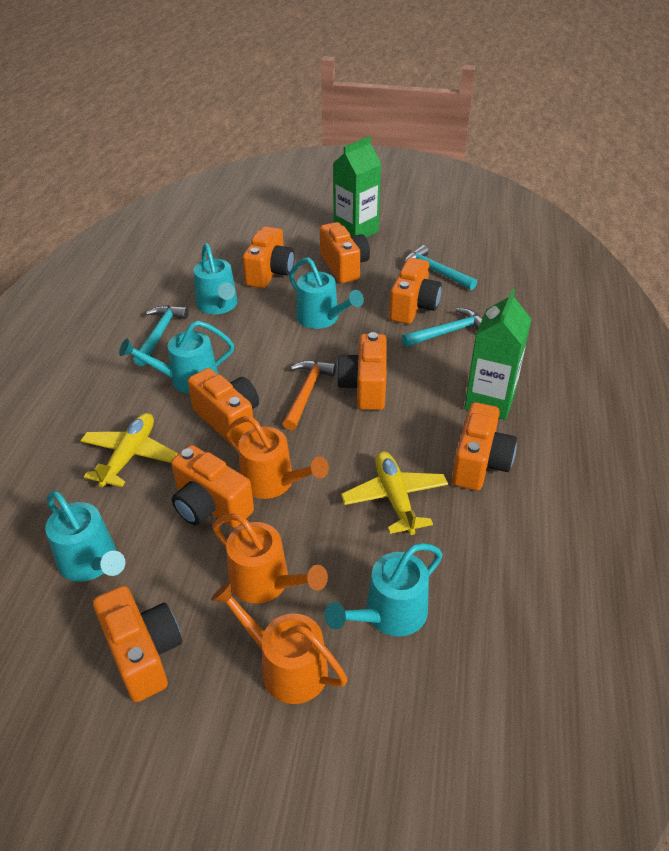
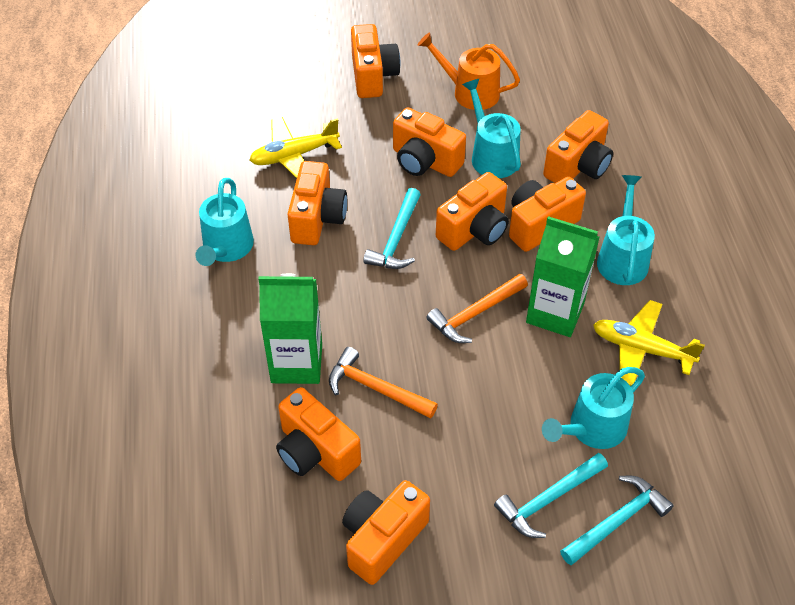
orange hammer: [283,360,336,431] = 1 -> [329,347,438,419] [426,274,528,343] = 2
orange watering can: [211,582,347,704] [212,513,328,604] [225,416,329,499] = 3 -> [418,32,520,110] = 1
turquoise watering can: [45,491,125,582] [119,321,234,394] [193,243,238,314] [289,257,364,329] [325,543,443,637] = 5 -> [196,178,254,266] [462,79,521,178] [542,367,645,449] [597,175,655,285] = 4

